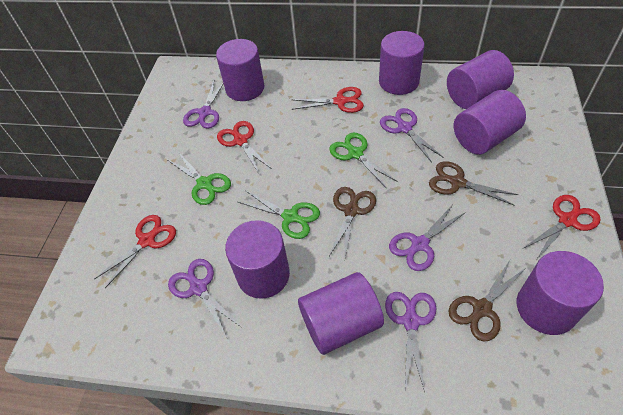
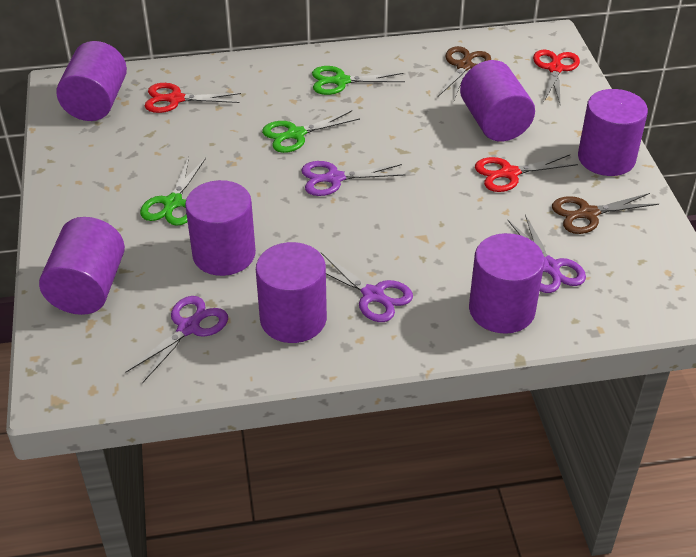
brown scissors: [329,187,376,262] [429,161,519,206] [449,260,526,342] = 3 -> [438,46,491,100] [552,193,659,234] = 2
purple scissors: [168,259,242,338] [183,81,223,128] [380,108,444,163] [385,292,436,392] [389,204,466,271] = 5 -> [125,296,228,383] [301,161,406,196] [321,253,413,322] [508,215,586,293] = 4
red scissors: [95,215,176,288] [217,121,272,173] [292,87,364,113] [522,195,601,259] = 4 -> [145,83,241,113] [475,155,578,192] [533,49,580,103] = 3

